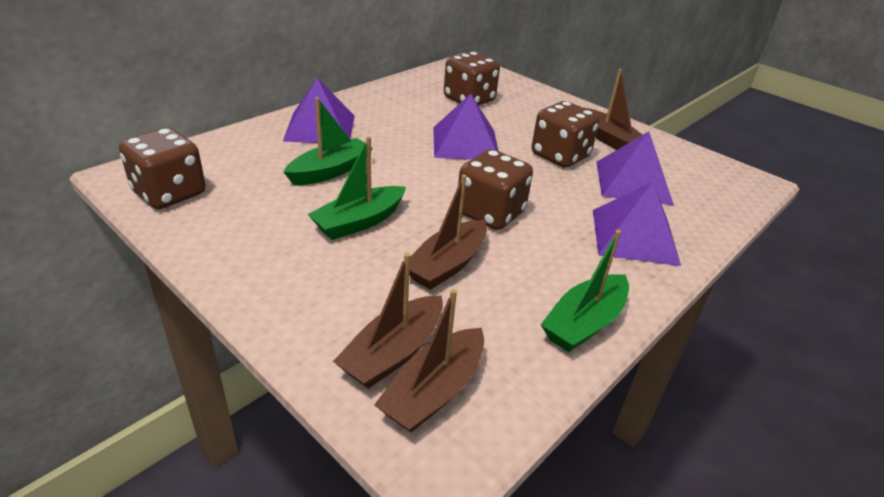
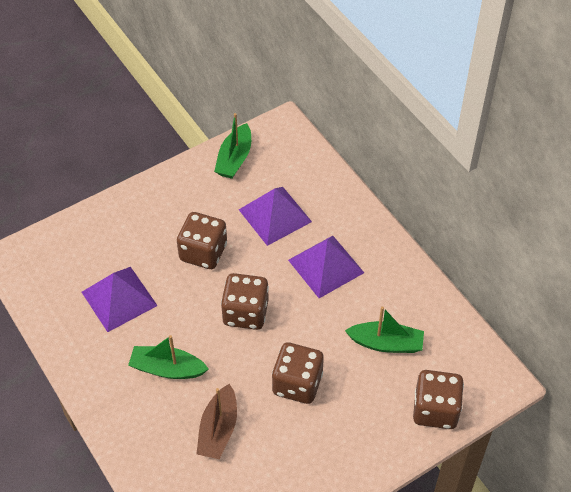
brown boat: [333,253,443,389] [374,289,484,432] [409,174,487,290] [583,69,642,150] = 4 -> [197,384,237,459] = 1
purple pyramid: [283,78,355,143] [433,94,498,160] [593,181,681,266] [596,131,674,205] = 4 -> [82,267,158,332] [239,187,312,246] [288,236,364,298] = 3

